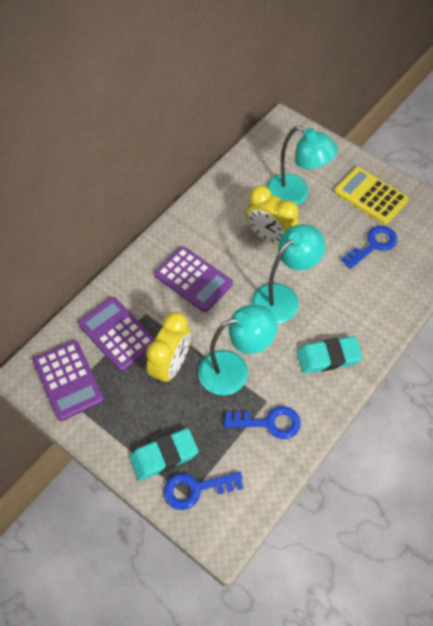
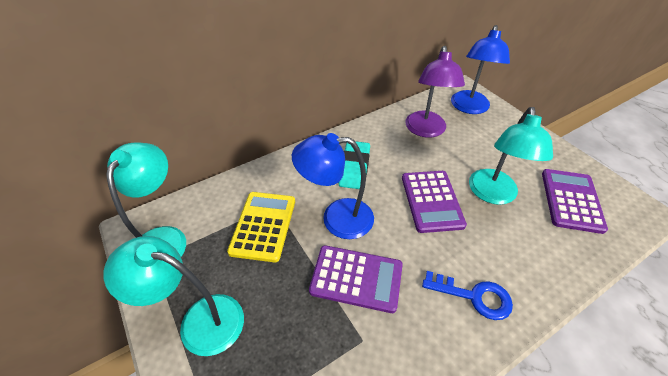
blue key: [164,472,243,510] [224,406,301,439] [341,226,397,269] = 3 -> [422,271,513,320] = 1
blue lamp: none = 0 -> [292,133,374,239] [451,25,510,114] = 2
purple lamp: none = 0 -> [405,46,465,138] = 1
turquoise eraser: [130,428,199,481] [297,336,363,373] = 2 -> [338,141,370,189] = 1
yellow clock: [146,312,191,385] [246,185,299,245] = 2 -> none = 0

